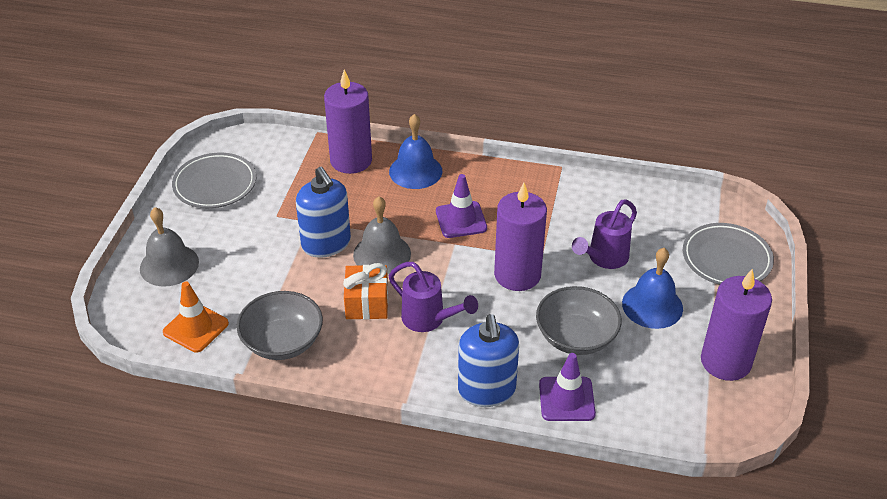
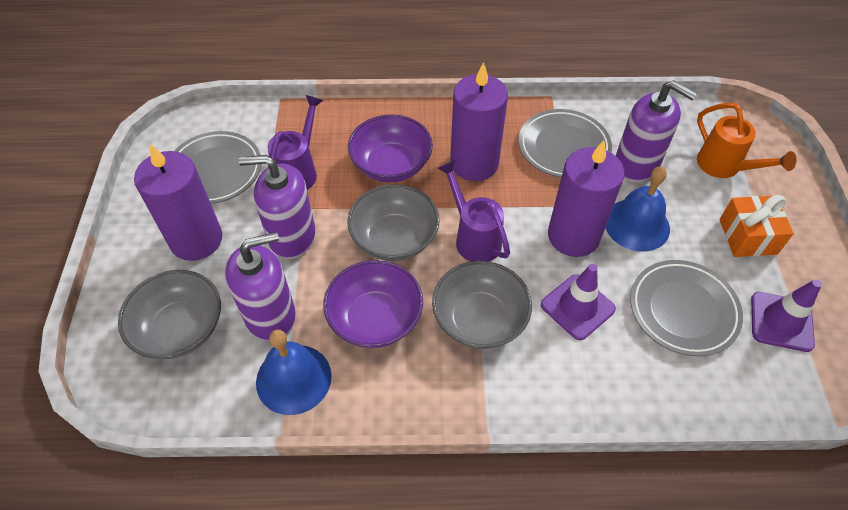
blue soap dispenser: [296,167,351,258] [458,314,519,407] = 2 -> none = 0
grey bell: [140,207,199,286] [353,196,411,275] = 2 -> none = 0
grey bowl: [237,291,323,360] [536,286,622,355] = 2 -> [118,270,221,359] [347,184,440,261] [432,261,532,349] = 3
grey plate: [172,153,256,208] [683,223,774,285] = 2 -> [175,131,262,204] [518,109,612,178] [630,260,743,356] = 3
orange traffic cone: [163,281,229,353] = 1 -> none = 0
orange watering can: none = 0 -> [697,103,797,178] = 1
purple bowl: none = 0 -> [323,260,423,348] [348,114,433,183] = 2
purple soap dispenser: none = 0 -> [225,232,296,341] [238,155,316,259] [616,80,697,182] = 3

